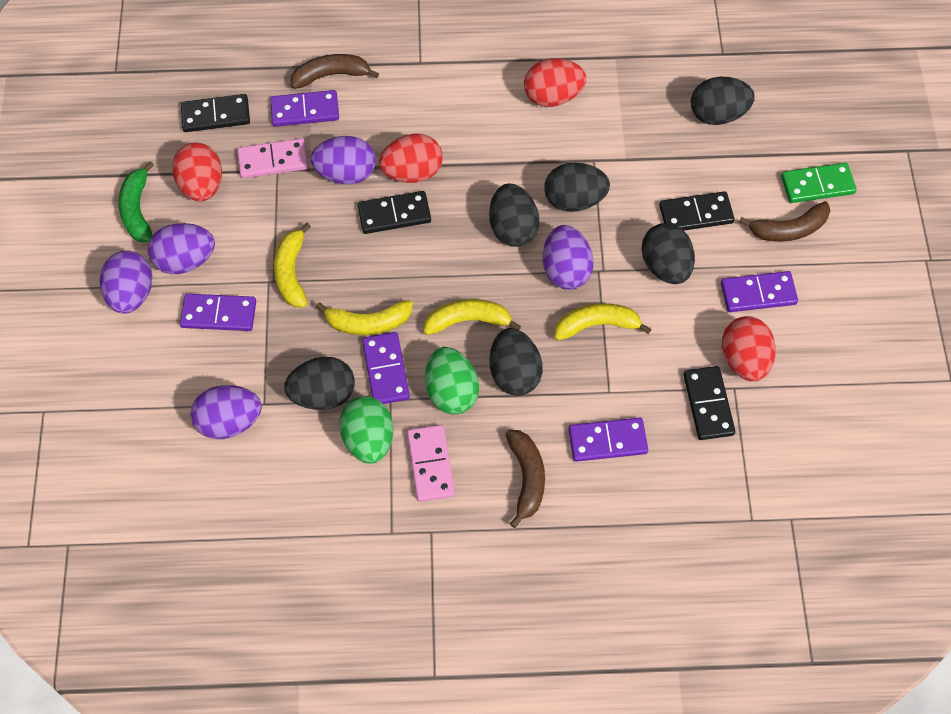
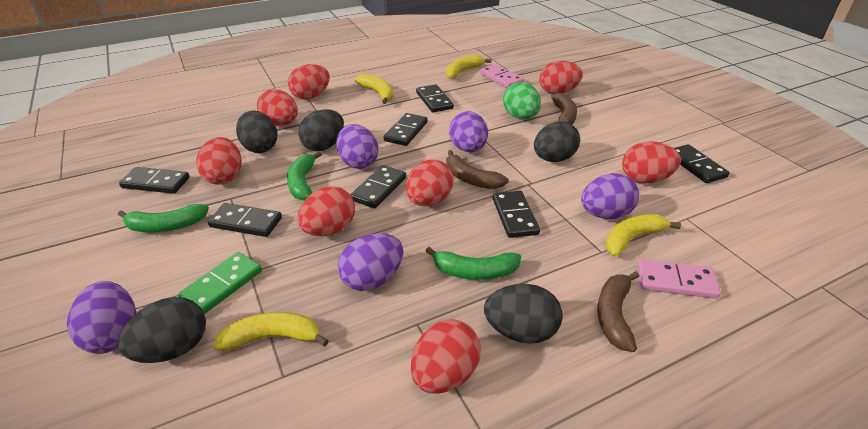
black domino: [181,94,250,132] [358,191,431,234] [659,191,735,231] [683,366,736,440] = 4 -> [119,167,190,194] [208,203,282,237] [350,165,406,208] [384,113,428,146] [416,84,454,112] [492,191,540,238] [674,144,730,183] = 7
black egg: [284,357,355,410] [489,184,539,247] [490,328,543,396] [544,162,610,212] [641,223,695,284] [691,77,755,125] = 6 -> [118,297,206,363] [236,111,278,153] [298,109,344,151] [484,284,563,344] [534,122,580,162] = 5
green banana: [119,161,154,242] = 1 -> [118,204,209,232] [287,151,322,201] [426,247,521,280] = 3
green egg: [339,396,393,464] [425,347,479,415] = 2 -> [503,82,541,119] = 1
purple domino: [180,294,256,331] [270,90,339,127] [362,332,410,404] [568,418,648,462] [721,271,798,312] = 5 -> none = 0
red egg: [172,142,222,202] [379,133,443,183] [524,59,586,107] [722,316,776,382] = 4 -> [196,137,241,185] [257,89,298,126] [288,64,330,100] [297,186,355,236] [406,159,454,206] [411,319,481,394] [539,61,583,94] [622,141,681,184] = 8

